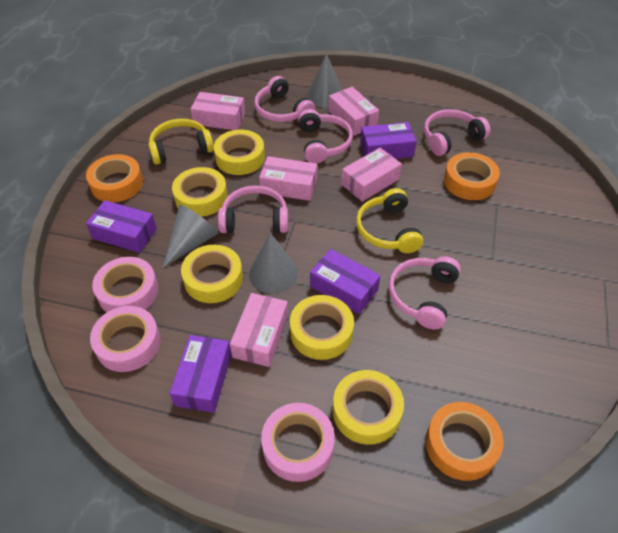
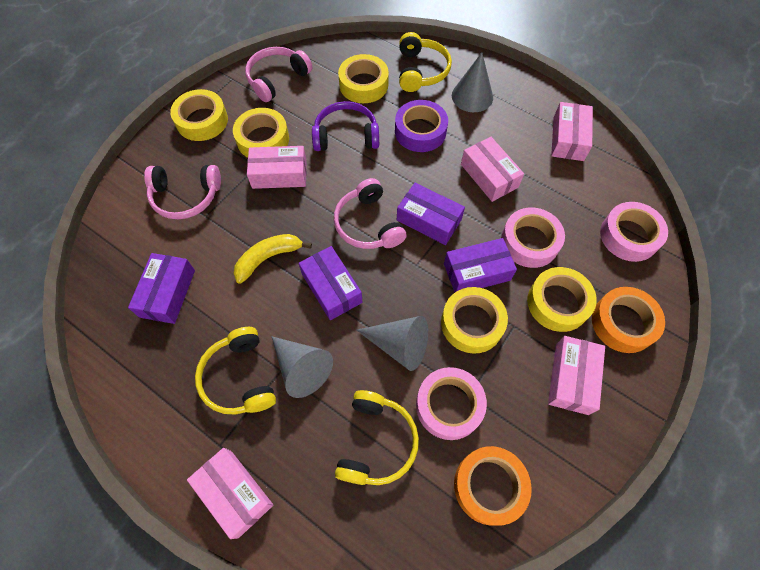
orange tape: [86,154,143,202] [425,402,504,481] [444,152,500,200] = 3 -> [454,446,532,526] [592,287,665,353] = 2
pink headphones: [218,185,288,233] [254,76,315,122] [298,109,353,163] [389,256,461,330] [424,109,490,156] = 5 -> [144,165,221,219] [245,47,312,102] [334,178,407,249] = 3
purple headphones: none = 0 -> [312,101,379,151] = 1
purple tape: none = 0 -> [395,100,448,152] = 1
yellow banana: none = 0 -> [234,234,312,284] = 1
yellow headphones: [148,119,214,165] [356,188,423,253] = 2 -> [195,327,276,415] [335,390,419,485] [399,32,452,92] = 3

